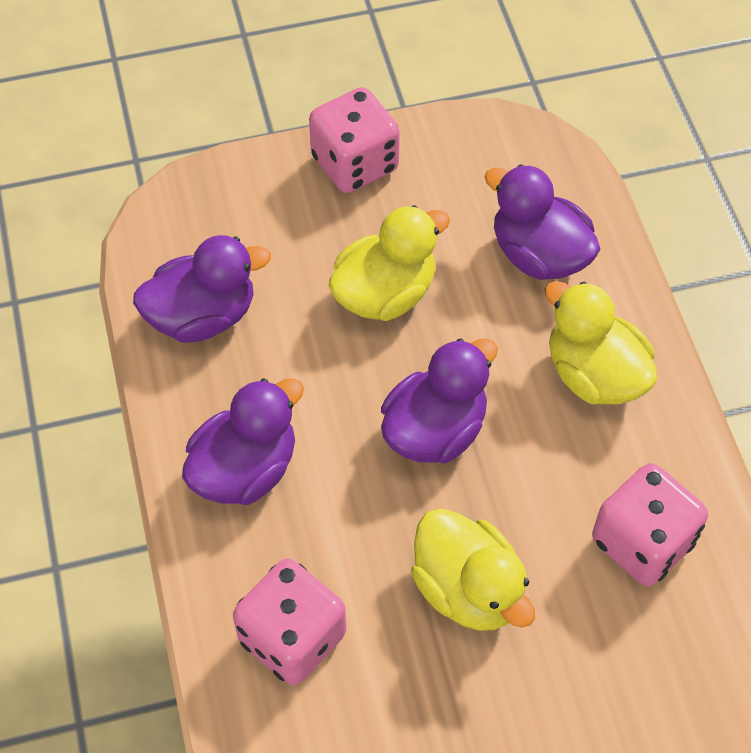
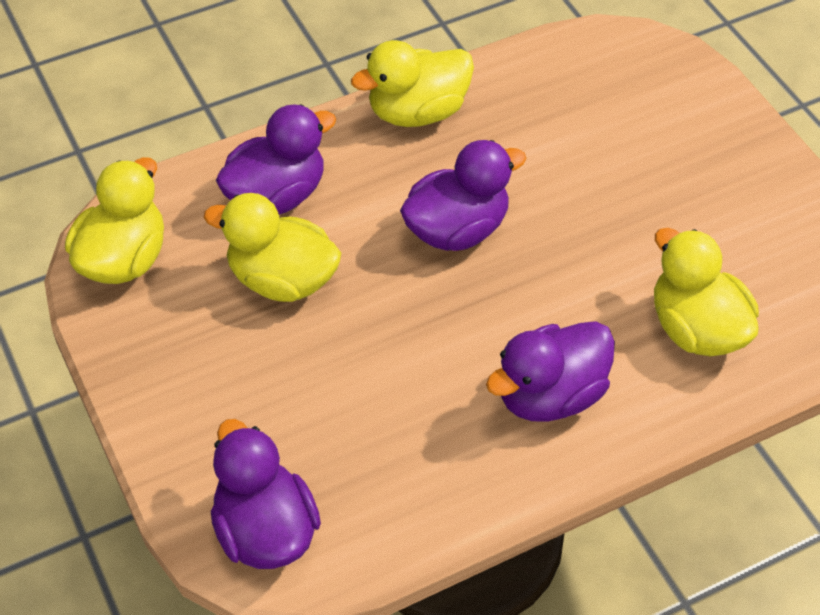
pink dice: [233,559,346,685] [309,87,400,193] [592,463,708,586] = 3 -> none = 0
yellow duck: [329,205,450,321] [411,508,535,631] [544,281,657,405] = 3 -> [65,157,164,284] [204,193,341,302] [351,40,474,127] [654,228,759,356] = 4

